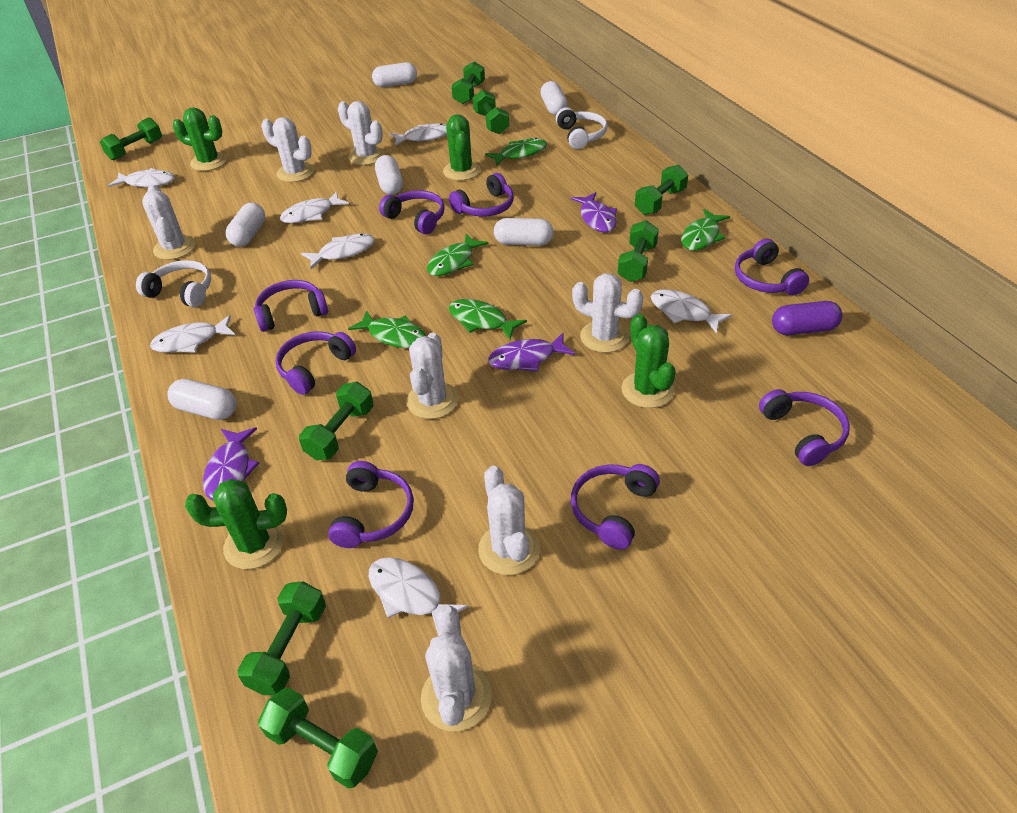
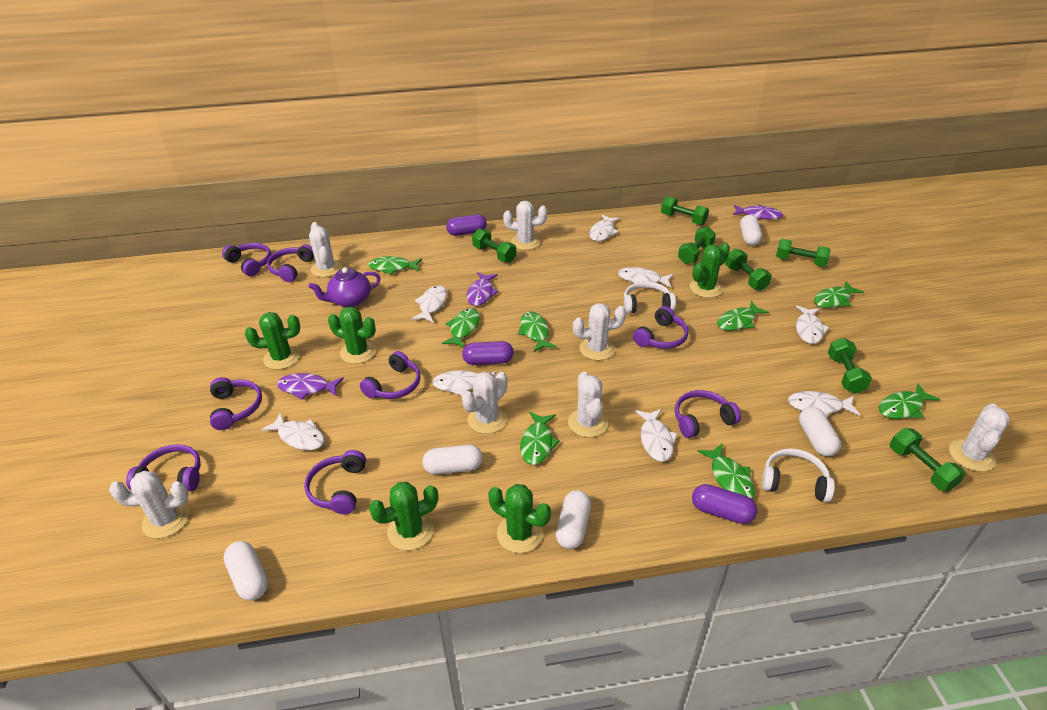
green cactus: [173,107,227,171] [185,479,287,569] [443,114,481,181] [621,314,676,408] = 4 -> [245,312,300,370] [328,307,376,364] [369,482,438,551] [488,484,551,553] [690,242,730,298] = 5
green dumbbell: [100,117,162,160] [237,581,326,695] [258,687,378,789] [299,382,373,460] [451,61,485,104] [473,90,509,134] [617,220,659,282] [635,165,688,215] = 8 -> [472,229,517,263] [661,196,709,225] [678,227,716,264] [725,249,772,291] [776,239,831,267] [828,338,872,394] [890,428,966,491] = 7
green fish: [348,310,426,348] [427,234,489,276] [449,299,527,340] [485,138,547,166] [681,209,730,251] = 5 -> [368,256,422,275] [442,308,480,348] [518,312,557,352] [520,412,560,465] [697,443,755,499] [717,301,769,331] [814,281,864,308] [879,384,940,419] = 8
purple capsule: [772,301,842,335] = 1 -> [446,214,487,236] [462,341,514,365] [692,484,757,524] = 3
purple teapot: none = 0 -> [308,267,380,307] = 1
white capsule: [167,379,236,420] [225,203,265,247] [372,62,417,87] [375,155,403,195] [494,218,554,246] [541,81,568,115] = 6 -> [223,541,268,600] [423,445,483,475] [556,490,591,549] [740,215,762,246] [799,407,841,456] = 5
white fish: [108,168,175,187] [150,315,235,353] [280,191,349,223] [301,234,375,269] [368,557,468,636] [390,123,447,146] [651,289,732,334] = 7 -> [261,412,324,450] [412,285,447,323] [432,370,496,396] [589,214,620,241] [618,267,673,288] [635,409,678,462] [788,391,860,417] [796,305,830,344] = 8

